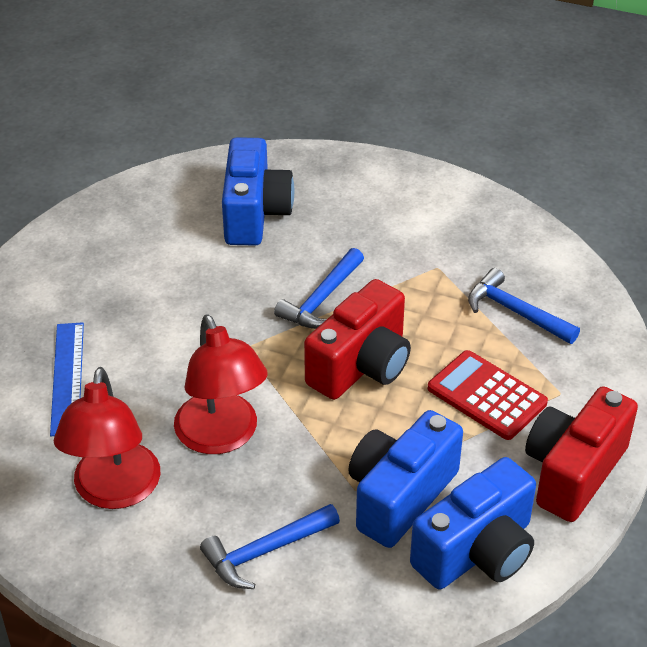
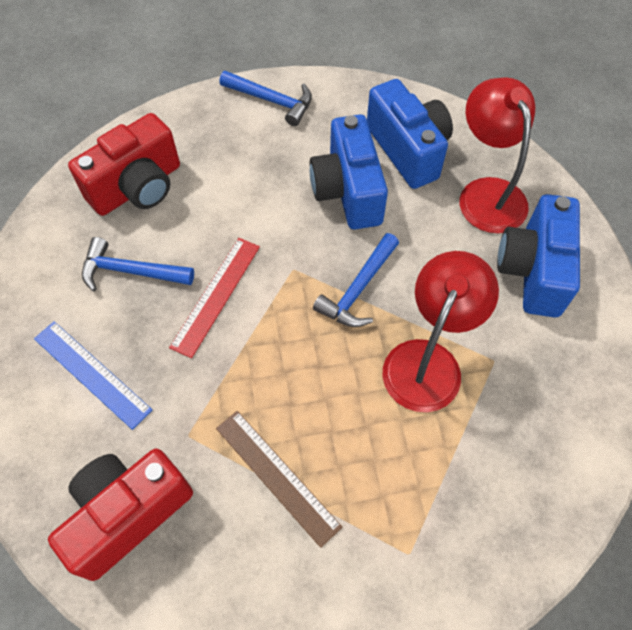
brown ruler: none = 0 -> [216,411,342,548] = 1
red calculator: [428,350,548,440] = 1 -> none = 0
red ruler: none = 0 -> [169,238,260,358] = 1

